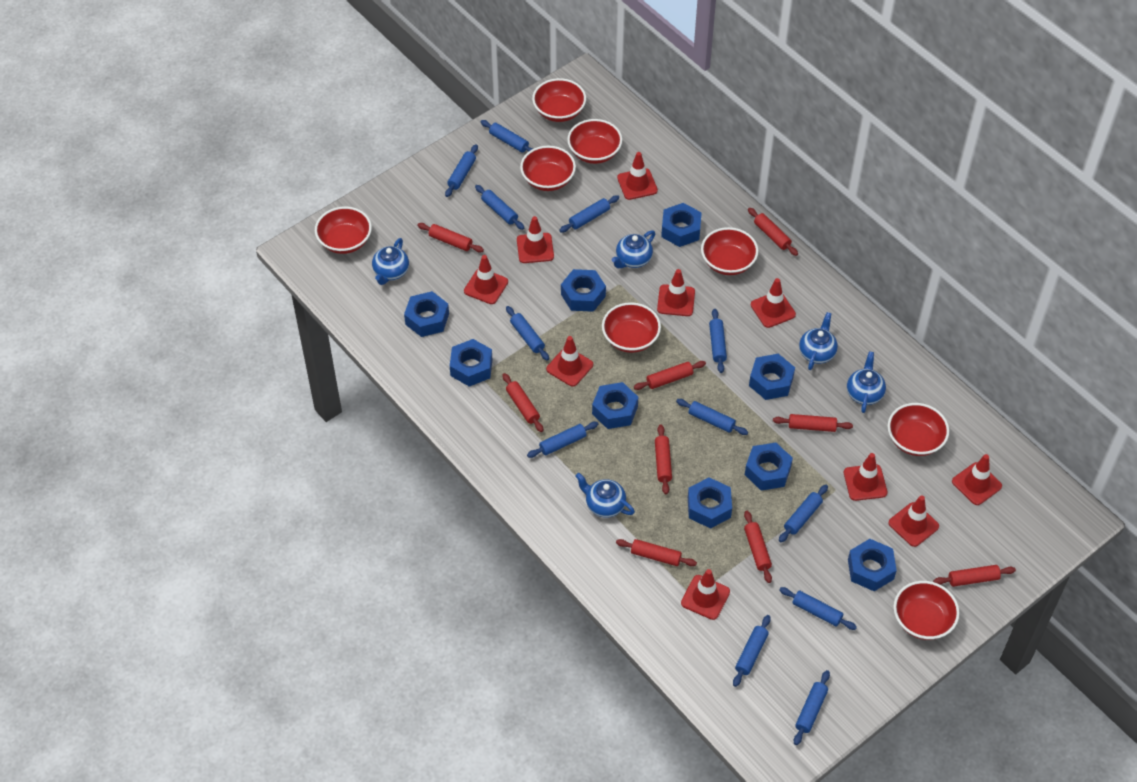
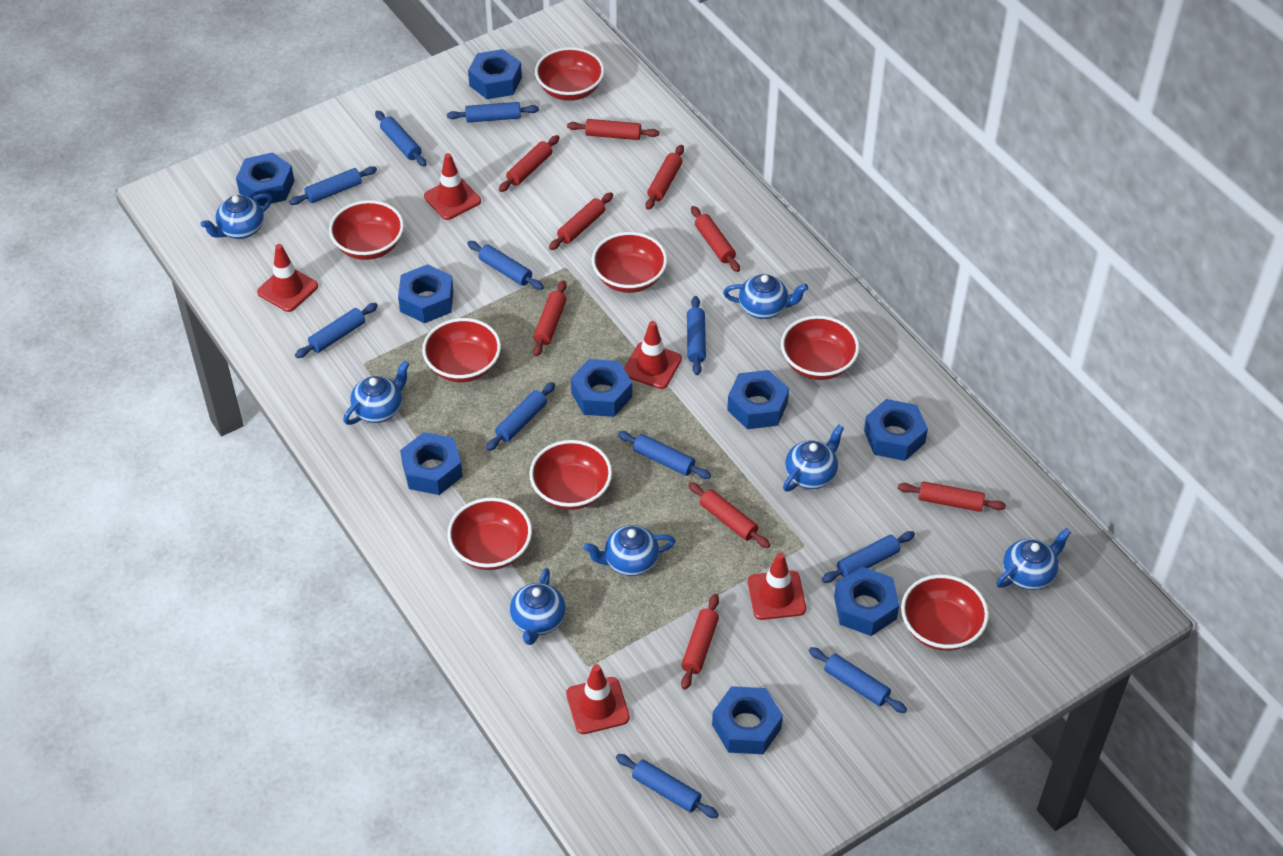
blue rolling pin: [445,144,478,197] [475,185,524,230] [481,120,534,153] [506,306,549,361] [527,422,599,458] [559,195,619,233] [676,399,748,435] [709,309,727,373] [733,615,771,687] [779,485,828,542] [780,587,857,630] [794,670,830,745] = 12 -> [289,166,377,205] [295,303,378,358] [375,111,427,166] [447,102,539,123] [467,241,544,290] [486,382,555,451] [616,754,719,818] [618,431,711,479] [687,296,706,375] [809,647,907,713] [822,531,915,583] = 11
blue teapot: [372,238,409,285] [575,473,635,518] [612,230,655,268] [799,312,838,370] [847,351,886,413] = 5 -> [201,193,272,239] [343,361,409,425] [510,568,566,645] [584,525,676,576] [723,274,808,319] [783,425,844,492] [996,528,1071,590] = 7
red traffic cone: [464,255,508,304] [517,216,554,263] [546,336,593,387] [617,152,658,200] [657,269,695,316] [681,569,730,620] [751,278,796,328] [844,453,887,501] [889,495,939,547] [952,454,1002,505] = 10 -> [257,244,318,312] [424,153,481,220] [566,664,630,734] [624,321,682,389] [748,552,806,620] = 5

